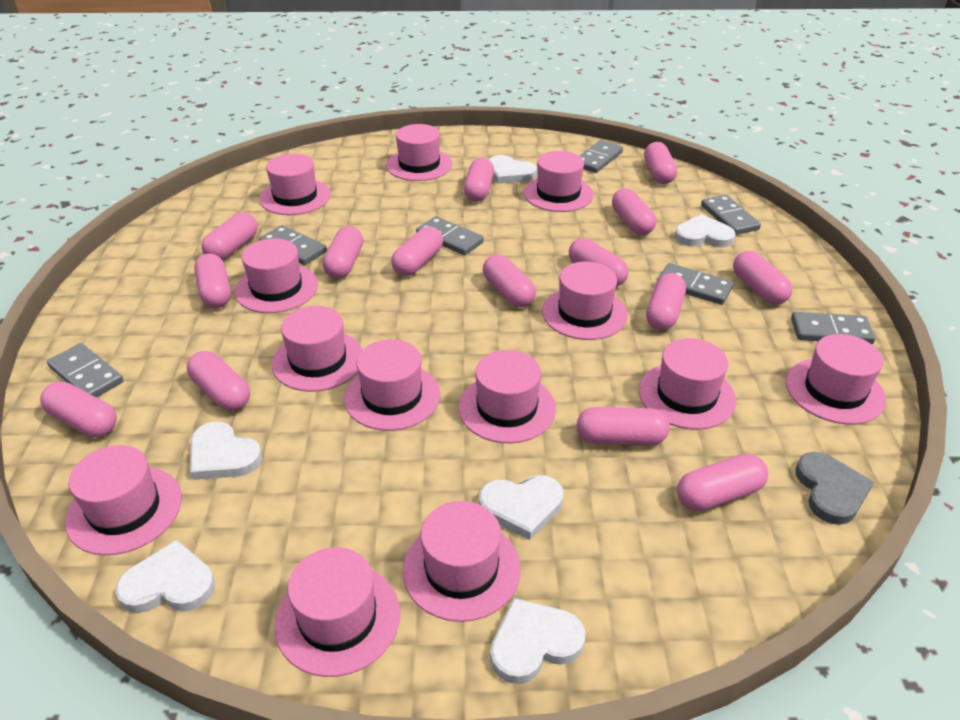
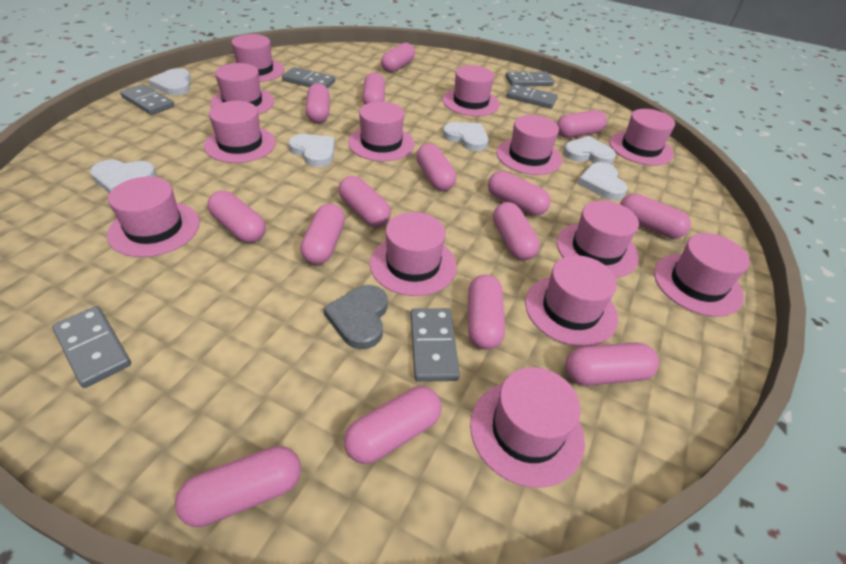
grey domino: [47,343,123,397] [259,225,327,265] [416,216,484,255] [580,140,623,173] [657,263,734,305] [701,195,761,235] [791,312,876,344] = 7 -> [52,306,131,388] [120,84,174,115] [282,67,335,88] [411,308,460,382] [505,72,554,86] [506,84,558,109] = 6

